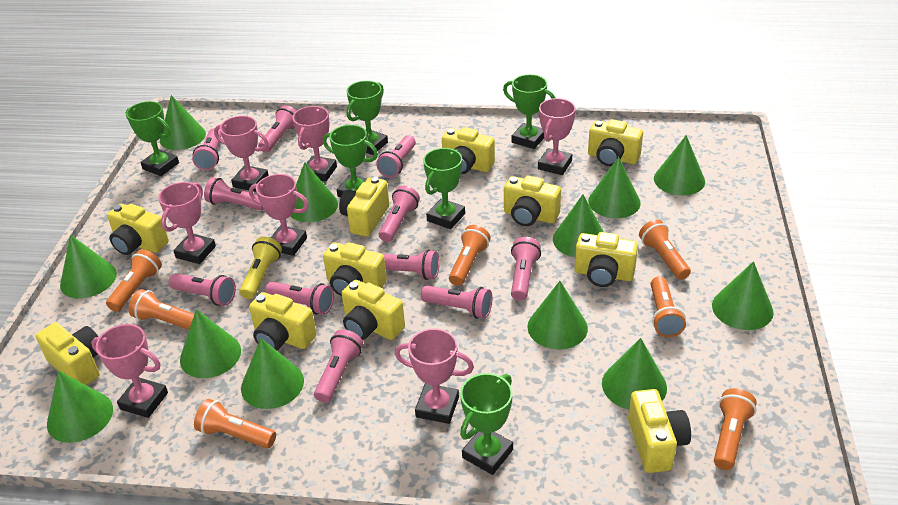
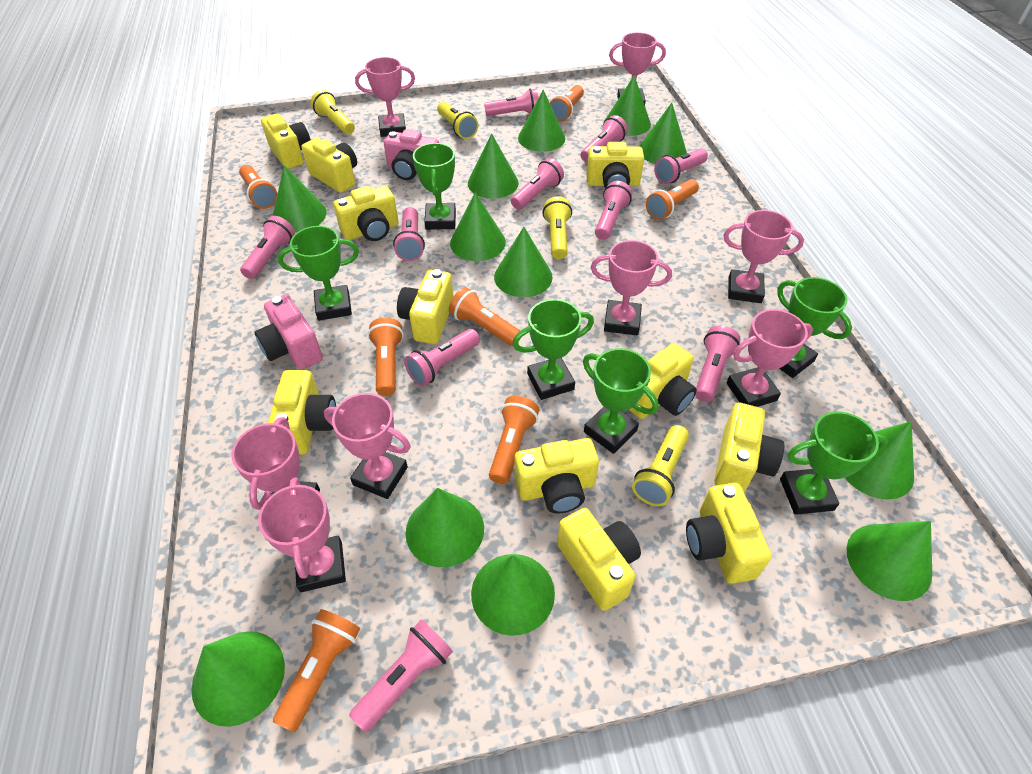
pink camera: none = 0 -> [255,295,323,370] [384,129,439,180] = 2
pink flashlight: [169,273,236,306] [192,128,222,170] [204,177,264,210] [258,105,296,153] [265,282,334,315] [314,329,363,403] [376,135,416,178] [379,186,420,242] [383,249,440,280] [421,286,492,319] [511,237,541,301] = 11 -> [240,216,295,279] [349,619,453,732] [393,207,425,261] [404,329,480,386] [484,88,539,116] [511,158,564,210] [581,115,628,163] [595,181,632,240] [654,148,708,184] [695,325,741,402] = 10
pink trophy: [91,324,168,418] [158,182,216,264] [214,116,269,192] [249,174,309,256] [292,106,337,182] [395,328,474,424] [538,98,576,175] = 7 -> [232,417,320,510] [258,477,346,592] [324,393,411,499] [355,57,415,137] [591,240,672,335] [609,32,666,105] [723,210,804,303] [726,309,813,407] = 8
yellow flashlight: [240,237,282,299] = 1 -> [311,90,355,134] [437,102,478,139] [542,196,572,259] [632,425,689,506] = 4

